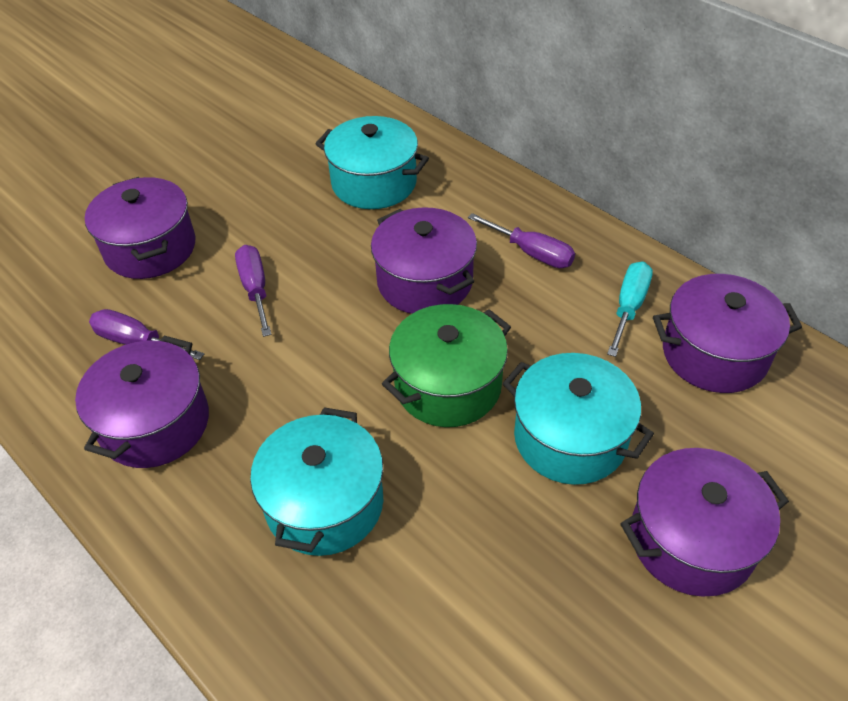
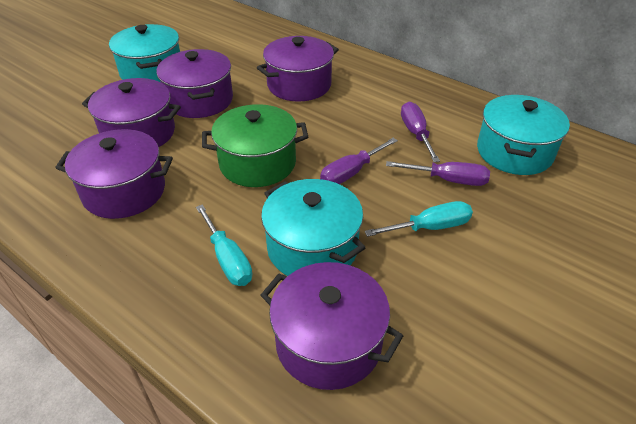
turquoise screwdriver: [607,261,653,357] = 1 -> [196,204,252,286] [365,201,473,237] = 2

